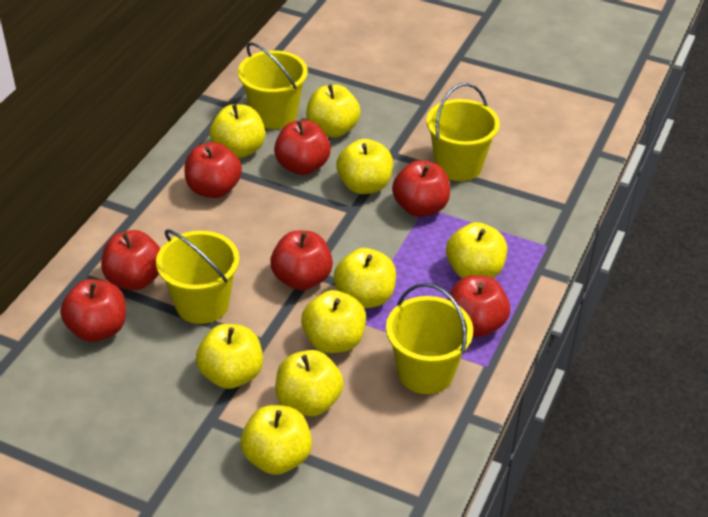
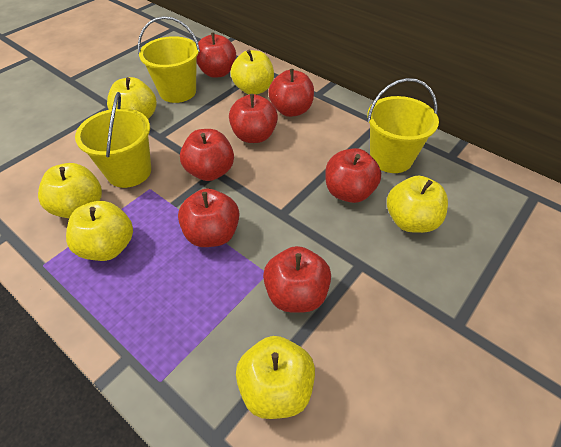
yellow apple: [196,324,263,389] [210,104,265,158] [240,405,312,475] [275,350,344,416] [301,290,366,353] [306,84,361,138] [334,248,396,309] [336,139,393,194] [446,222,507,278] = 9 -> [38,163,102,218] [66,201,133,261] [107,77,157,119] [230,50,274,95] [236,336,315,419] [387,176,448,233] = 6
yellow bucket: [156,229,239,324] [238,42,308,129] [386,283,473,394] [426,83,500,181] = 4 -> [75,92,151,188] [138,16,200,103] [367,78,439,173] = 3

